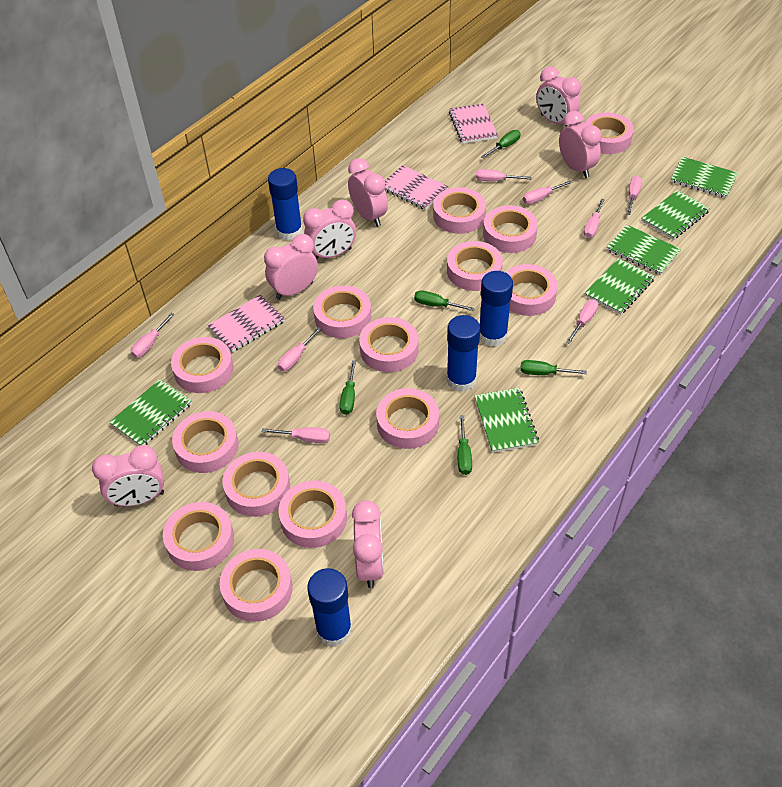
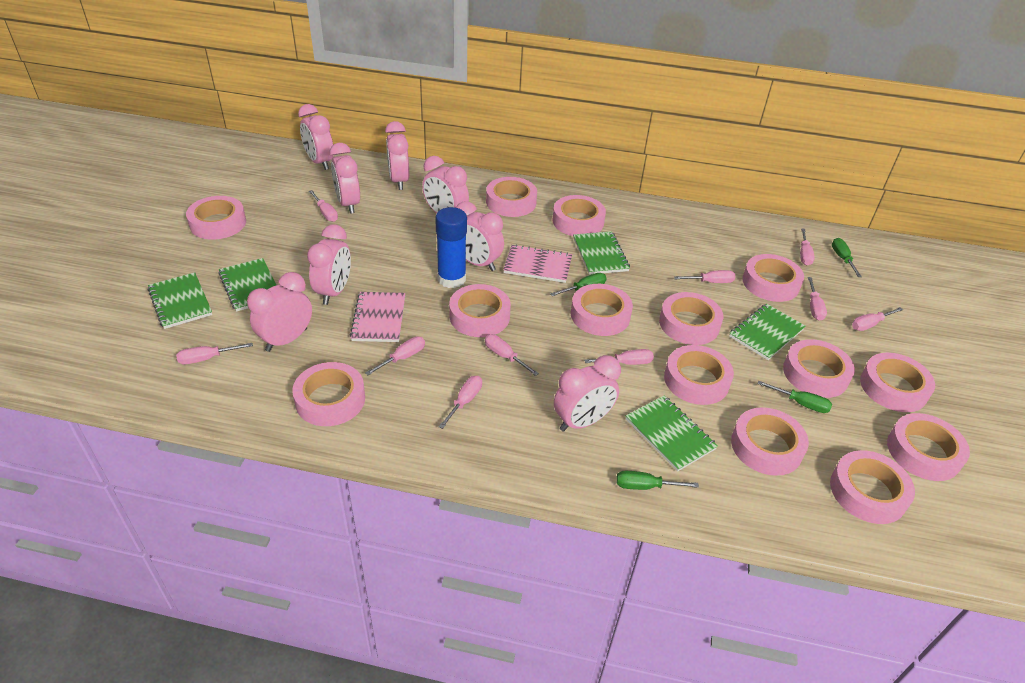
blue glue stick: [268,168,303,241] [307,568,352,647] [446,315,480,392] [480,271,513,347] = 4 -> [435,207,467,288] = 1
green notebook: [109,379,192,446] [475,388,539,453] [585,258,655,315] [606,225,681,275] [641,190,710,240] [670,157,738,198] = 6 -> [148,272,212,329] [218,258,276,312] [573,231,630,275] [626,396,718,472] [729,304,806,360] = 5
green screwdriver: [340,360,356,415] [414,290,475,311] [458,416,472,475] [481,130,521,158] [520,360,587,375] = 5 -> [550,273,607,296] [616,471,699,490] [757,381,832,413] [832,238,862,277] = 4
pink clock: [92,445,164,506] [264,234,318,300] [303,200,356,259] [348,158,388,227] [352,500,384,588] [536,66,581,126] [559,111,602,178] = 7 -> [247,272,312,352] [298,104,333,170] [307,224,351,305] [330,143,360,214] [385,121,409,190] [422,156,469,213] [456,201,504,271] [554,355,621,432] = 8
pink notebook: [208,295,285,352] [384,165,448,210] [449,104,498,144] = 3 -> [350,292,405,342] [503,244,572,283] = 2
pink screwdriver: [131,313,175,358] [262,427,330,443] [278,327,321,371] [476,169,532,181] [523,180,572,204] [566,299,599,344] [584,198,605,238] [627,176,642,215] = 8 -> [176,343,253,364] [309,190,338,222] [365,336,425,376] [438,376,482,429] [485,334,539,376] [584,349,654,365] [674,270,736,283] [800,228,815,265] [808,277,827,321] [852,307,903,331] = 10

